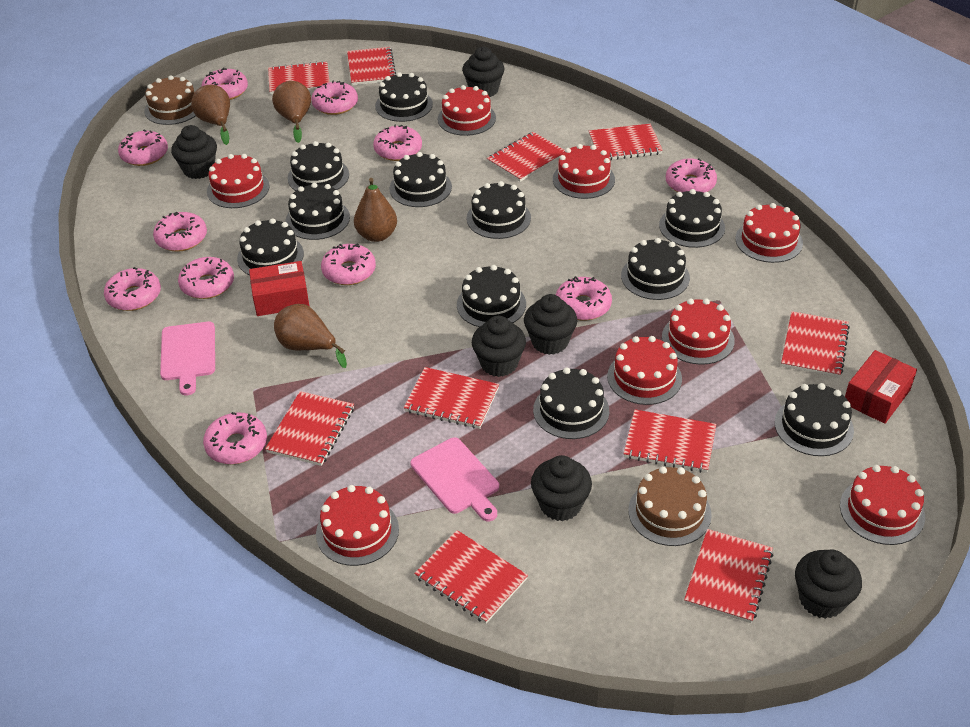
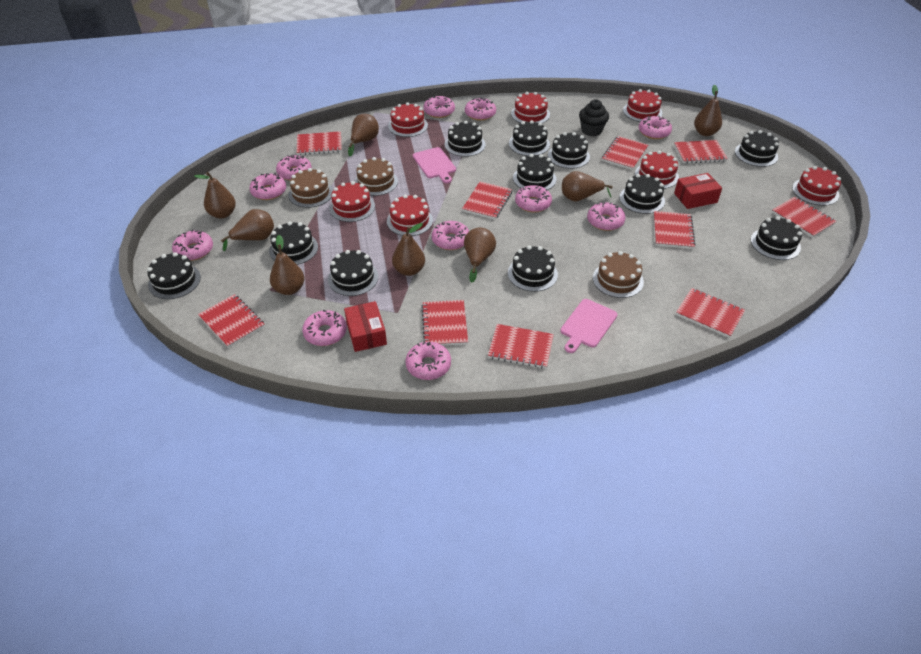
black cupcake: [171,125,217,179] [462,47,505,97] [472,316,526,377] [524,294,577,355] [531,455,592,521] [795,550,862,619] = 6 -> [579,99,609,136] = 1
brown cake: [144,75,196,125] [628,466,712,546] = 2 -> [288,168,333,208] [354,157,398,196] [593,251,644,298] = 3
brown pear: [191,85,230,145] [272,81,311,143] [274,304,347,368] [354,178,397,242] = 4 -> [194,172,236,219] [221,209,274,251] [270,235,304,295] [348,114,379,156] [392,223,425,276] [464,227,496,283] [562,171,613,202] [694,85,722,136] = 8
red cake: [207,154,269,208] [316,485,399,566] [438,85,496,136] [553,144,615,199] [607,336,682,405] [662,298,735,365] [735,203,803,263] [840,465,925,545] = 8 -> [329,181,375,222] [387,195,433,236] [388,103,428,137] [511,92,550,123] [623,89,662,122] [635,151,679,189] [792,166,841,206] = 7

